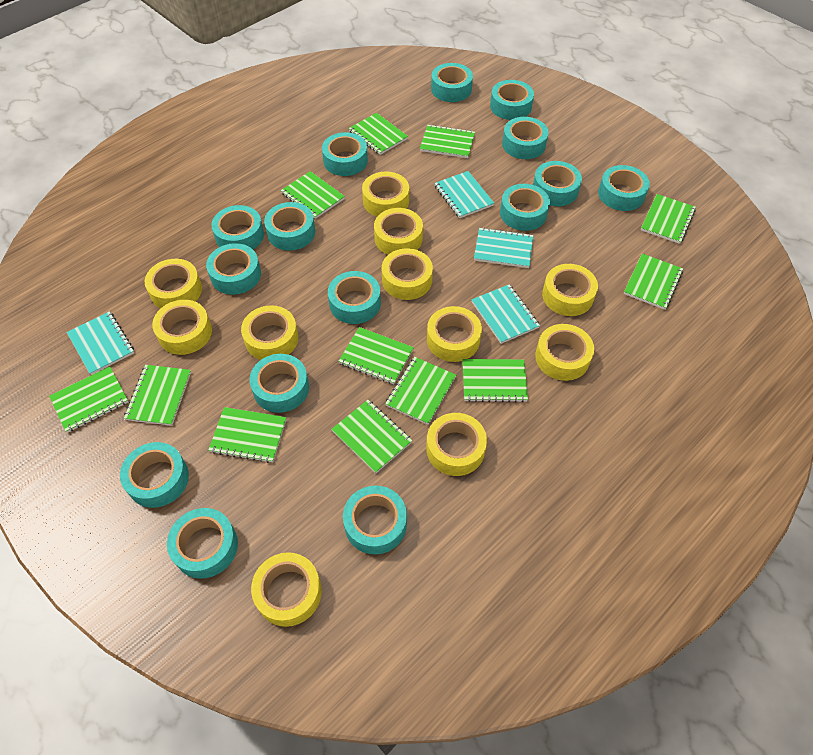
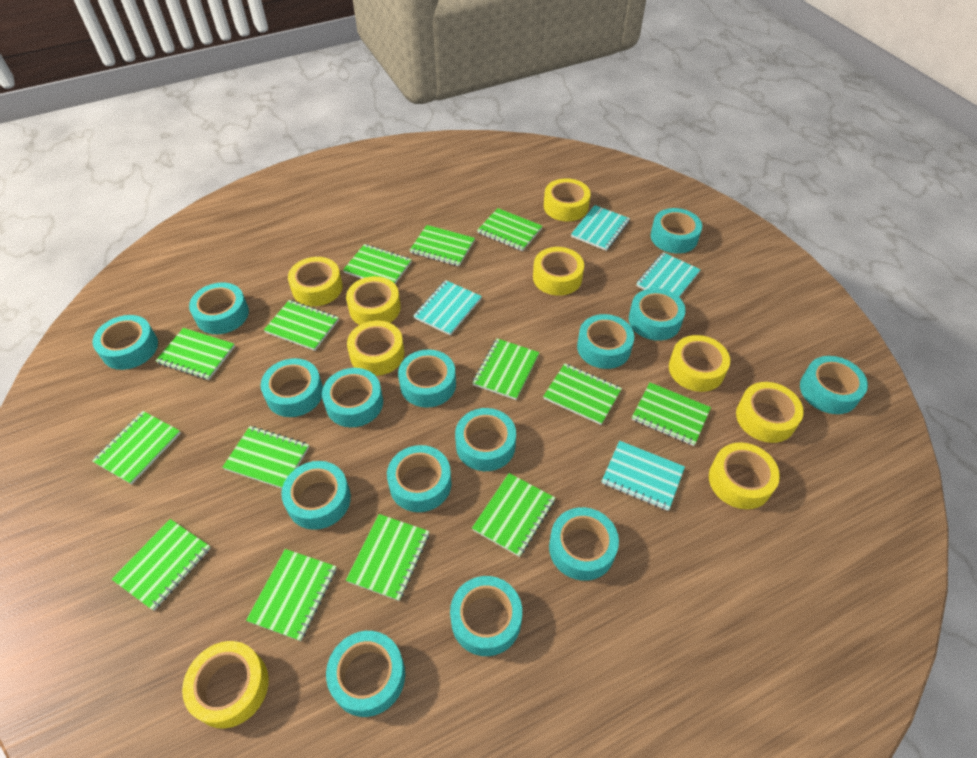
green notebook: [49,367,128,433] [124,365,191,426] [208,407,286,463] [281,171,345,219] [331,400,412,473] [339,327,414,384] [349,113,408,155] [385,357,456,425] [420,124,475,158] [463,359,528,402] [624,254,683,310] [641,194,696,244] = 12 -> [92,411,181,484] [112,519,211,611] [155,328,235,380] [222,426,309,489] [246,549,337,641] [264,300,339,351] [343,244,412,284] [346,514,430,601] [410,225,475,266] [472,338,540,400] [472,473,555,557] [477,208,542,251] [543,363,622,425] [632,382,711,446] = 14
yellow tape: [145,259,202,309] [152,300,212,355] [241,305,298,360] [251,552,322,627] [362,171,409,216] [374,208,423,255] [382,248,433,300] [426,413,487,476] [427,306,482,362] [535,324,594,381] [542,264,598,316] = 11 -> [182,641,269,729] [288,257,343,306] [346,276,401,325] [347,321,404,376] [533,247,584,296] [544,178,591,221] [669,335,730,392] [709,442,780,509] [736,382,804,443] = 9

